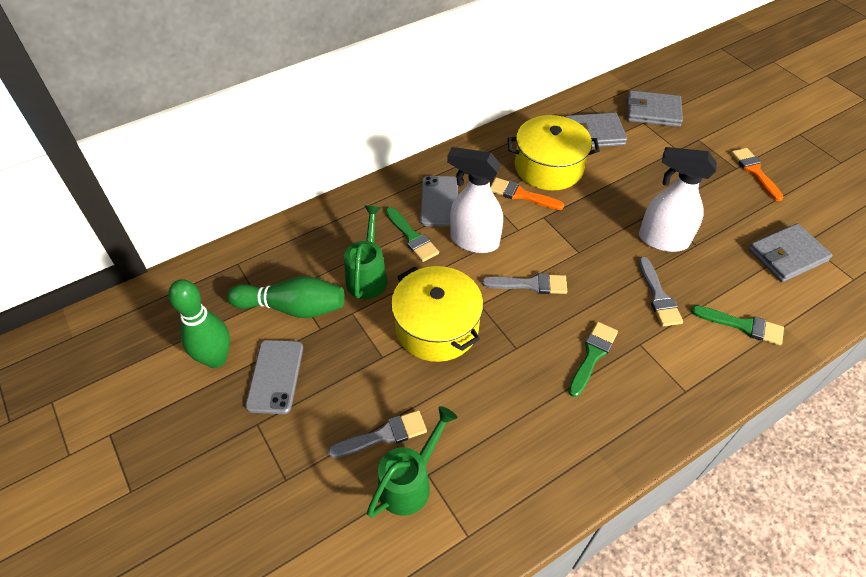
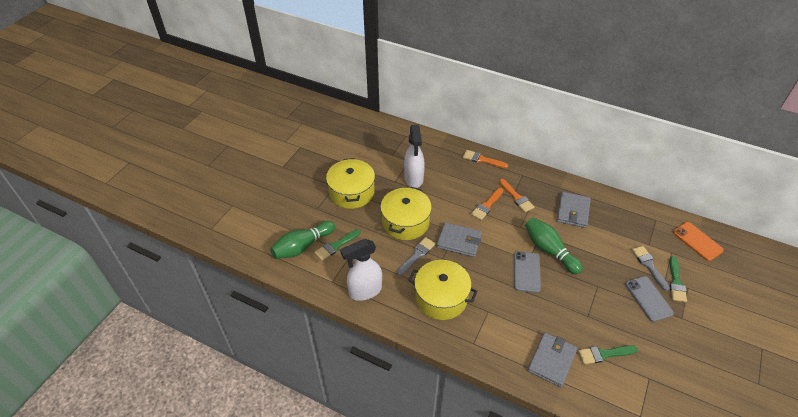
green watering can: [344,206,388,299] [367,406,457,517] = 2 -> none = 0
grey brush: [328,410,427,458] [482,273,567,294] [638,257,683,327] = 3 -> [397,237,435,275] [632,246,670,291] = 2
orange brush: [490,178,564,210] [731,148,784,201] = 2 -> [463,150,508,168] [471,188,503,220] [499,179,534,212] = 3
orange phone: none = 0 -> [673,222,724,261] = 1
yellow pot: [391,266,483,362] [507,115,600,191] = 2 -> [326,158,375,209] [380,187,432,240] [408,260,477,320] = 3

